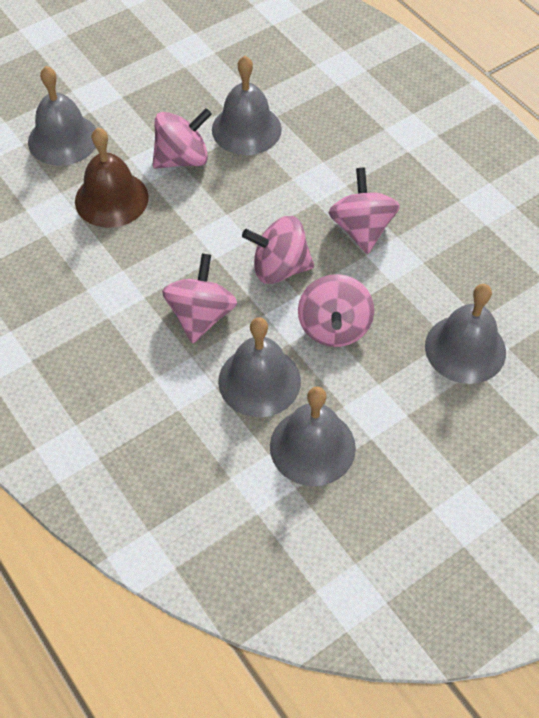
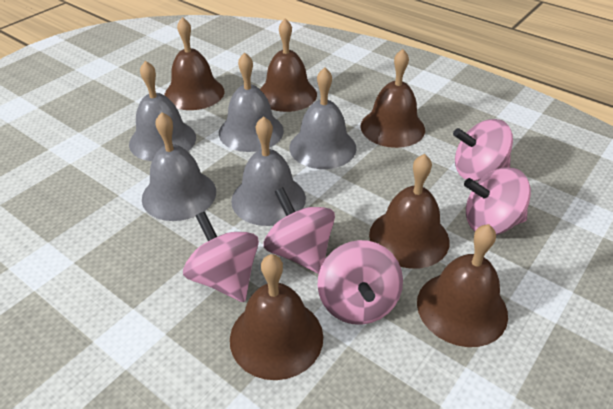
brown bell: [75,128,149,228] = 1 -> [165,17,224,110] [230,254,323,380] [260,19,317,112] [360,49,425,148] [369,154,450,269] [417,224,508,347] = 6

